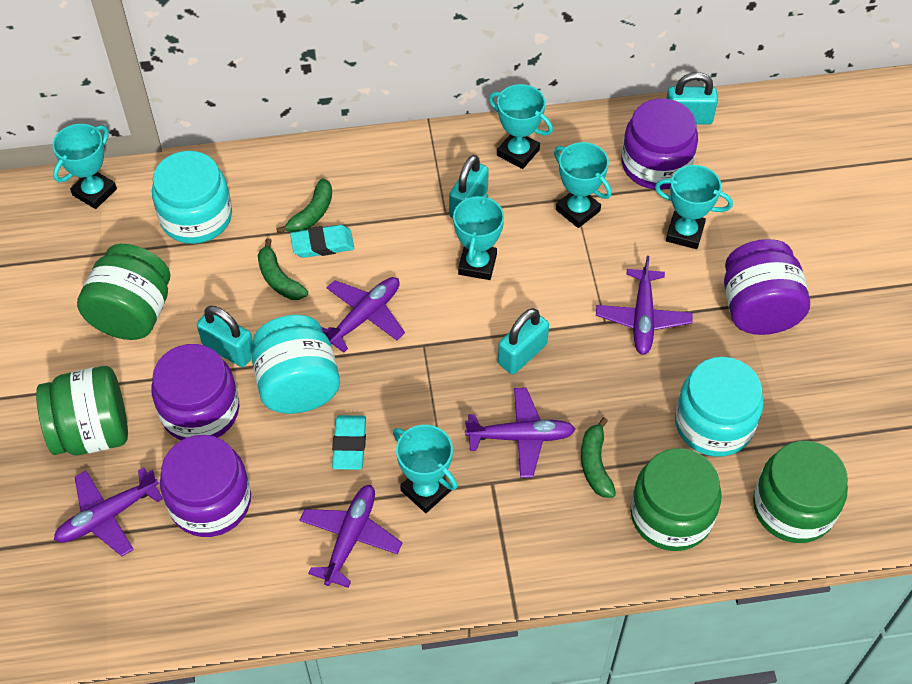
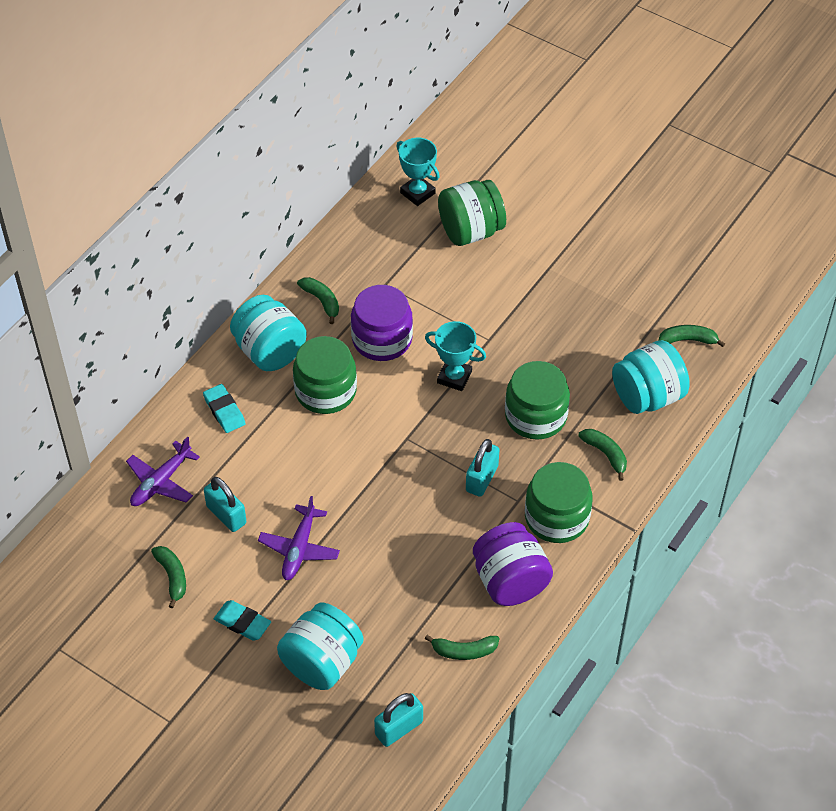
green banana: [258,238,308,300] [276,178,332,233] [581,417,616,498] = 3 -> [151,546,186,608] [297,277,339,324] [424,635,499,660] [579,429,627,481] [658,325,725,347] = 5
purple jar: [152,344,239,440] [160,435,251,537] [622,99,698,190] [724,239,810,335] = 4 -> [351,285,413,361] [473,522,553,606] = 2
purple plane: [54,467,163,556] [299,485,402,588] [321,277,405,353] [465,388,576,478] [596,256,693,355] = 5 -> [126,436,200,506] [258,496,340,580] = 2
turquoise padlock: [197,306,254,367] [449,155,489,218] [498,308,549,374] [666,72,718,125] = 4 -> [204,477,246,532] [374,693,423,747] [466,439,499,497] = 3
turquoise trophy: [52,124,117,209] [393,425,457,513] [453,194,504,280] [489,84,553,169] [554,142,612,228] [655,165,733,249] = 6 -> [396,138,440,206] [425,321,486,391] = 2

